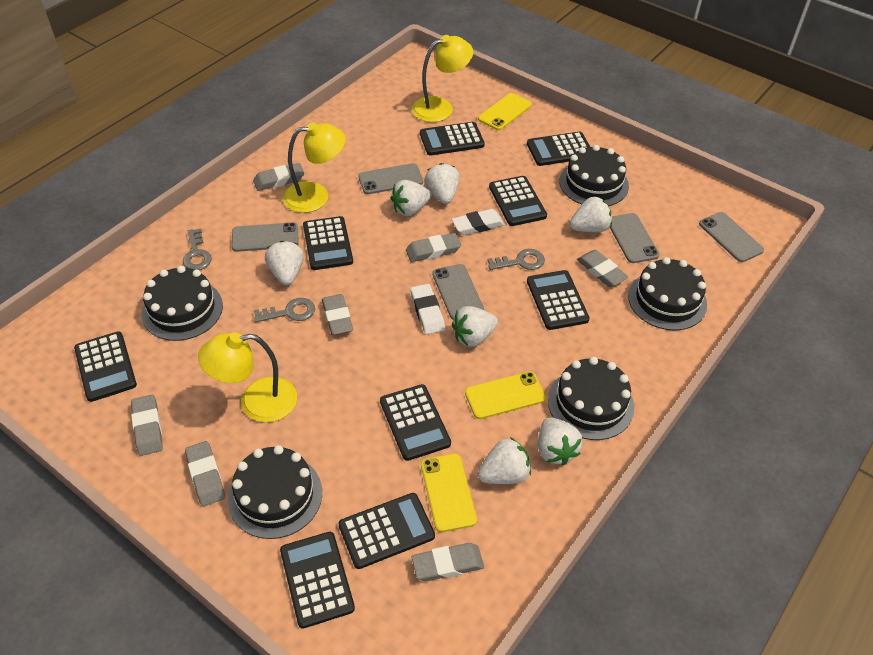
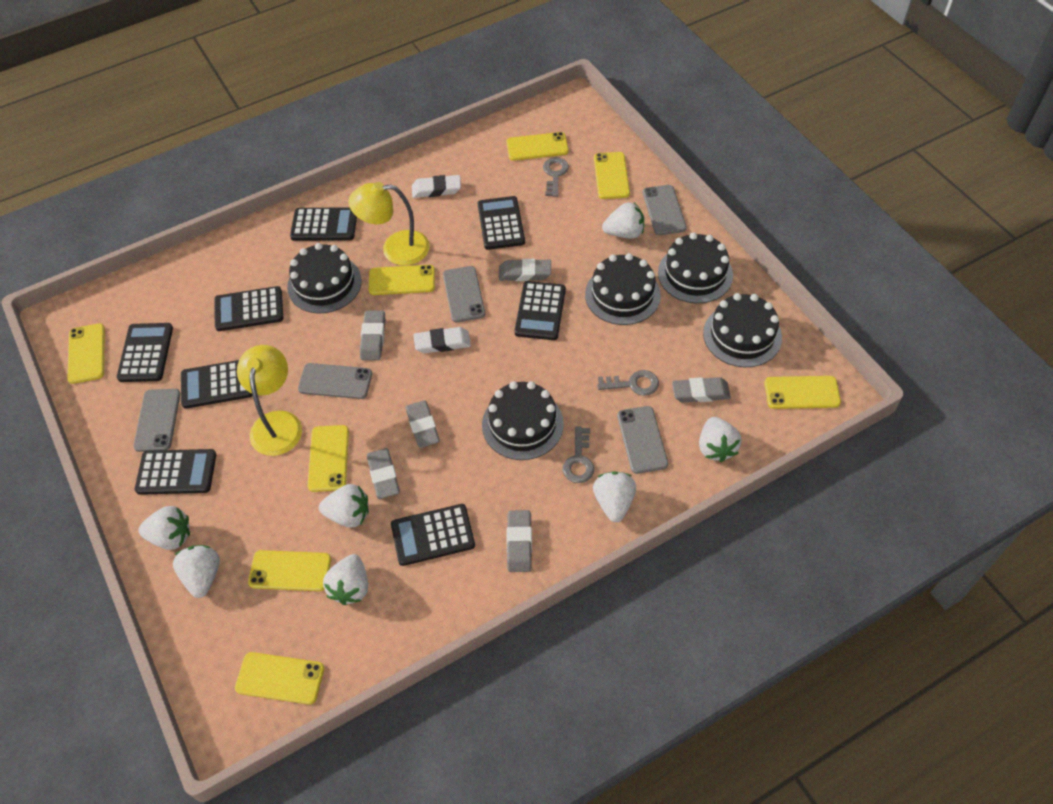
black calculator: [74,331,137,402] [280,532,355,629] [303,216,353,270] [338,493,435,569] [380,384,451,461] [420,122,485,156] [489,176,547,226] [527,132,590,166] [527,270,590,330] = 9 -> [117,323,173,382] [135,449,216,495] [181,360,253,409] [214,286,283,331] [290,207,357,241] [391,504,475,566] [478,196,525,250] [514,281,566,340] = 8
grey eraser: [131,395,163,456] [185,441,225,506] [253,163,304,191] [322,294,353,335] [406,233,461,262] [411,543,484,581] [577,250,628,287] = 7 -> [360,310,385,360] [367,448,400,499] [405,400,440,448] [499,259,551,281] [507,510,532,572] [672,377,731,403] = 6
yellow lamp: [198,332,297,422] [283,122,346,213] [412,35,473,122] = 3 -> [237,345,302,456] [348,182,430,266] = 2
yellow phone: [421,454,477,532] [465,371,546,419] [478,93,532,130] = 3 -> [67,323,105,384] [235,652,324,705] [248,550,331,591] [308,425,349,492] [369,265,435,295] [506,132,569,161] [594,152,630,199] [765,376,841,409] = 8

